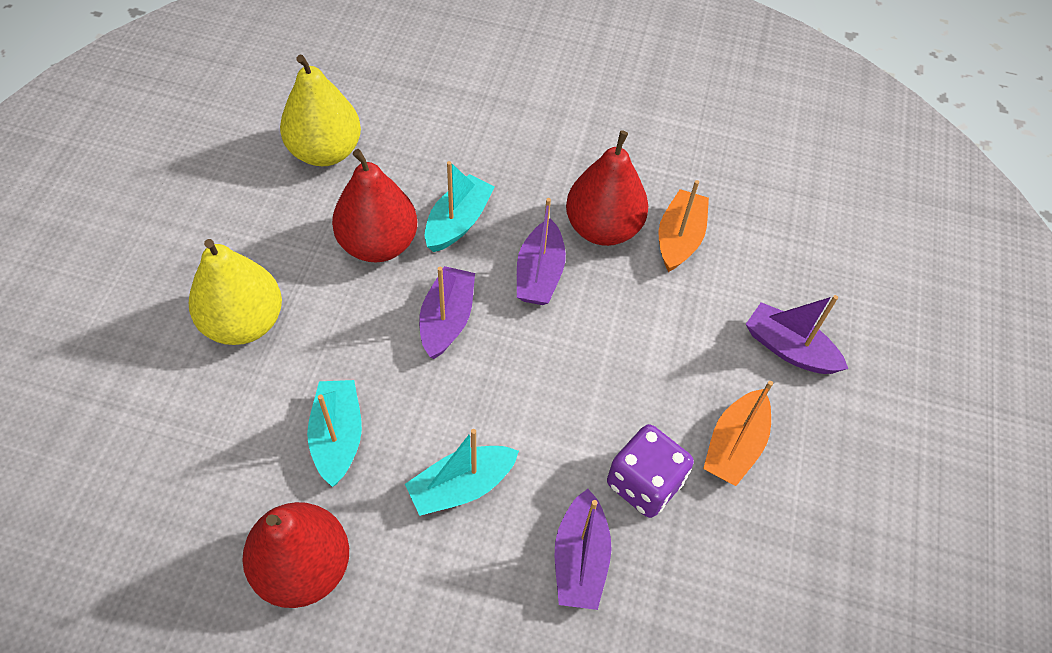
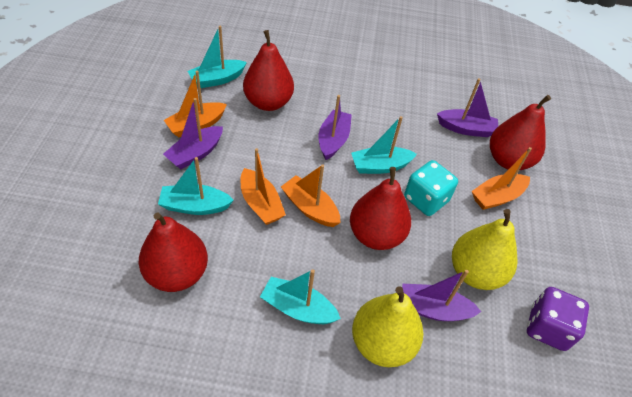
orange boat: [659,180,709,272] [703,381,773,486] = 2 -> [164,71,227,138] [241,148,286,225] [281,164,341,227] [472,147,532,210] = 4
red pear: [242,502,349,608] [332,149,417,263] [566,131,648,246] = 3 -> [139,213,208,292] [243,30,294,111] [350,167,411,250] [490,95,551,170] = 4
turquoise boat: [307,380,362,487] [405,429,519,516] [425,161,495,252] = 3 -> [158,157,234,215] [188,26,247,88] [260,269,341,324] [351,116,417,174] = 4
turquoise dice: none = 0 -> [404,160,458,216] = 1

